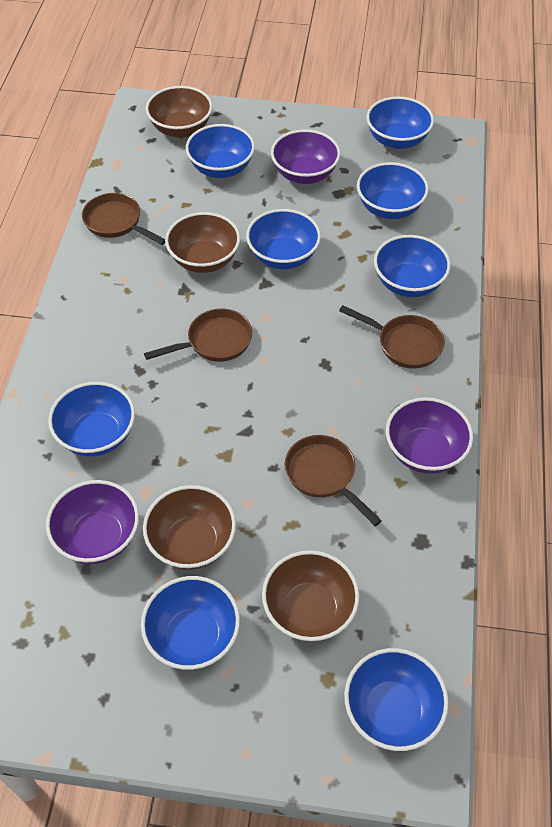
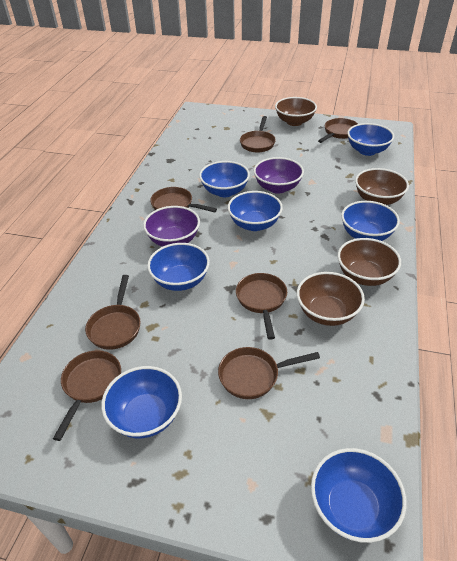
blue bowl: [48,382,135,456] [141,576,240,670] [186,124,255,178] [246,209,321,269] [344,648,449,751] [357,162,429,219] [366,96,434,149] [374,235,451,297] = 8 -> [101,366,182,438] [147,243,210,291] [199,161,250,197] [228,191,283,231] [311,448,407,543] [341,201,400,241] [347,123,394,156] = 7
brown pan: [82,193,165,245] [144,309,252,362] [284,435,382,526] [339,305,445,369] = 4 -> [53,350,121,441] [85,275,141,350] [150,187,217,213] [218,347,320,399] [236,273,287,340] [240,116,276,153] [318,118,358,143] = 7
purple bowl: [46,480,139,564] [271,129,340,184] [386,397,473,474] = 3 -> [143,206,200,247] [254,157,304,194] = 2

